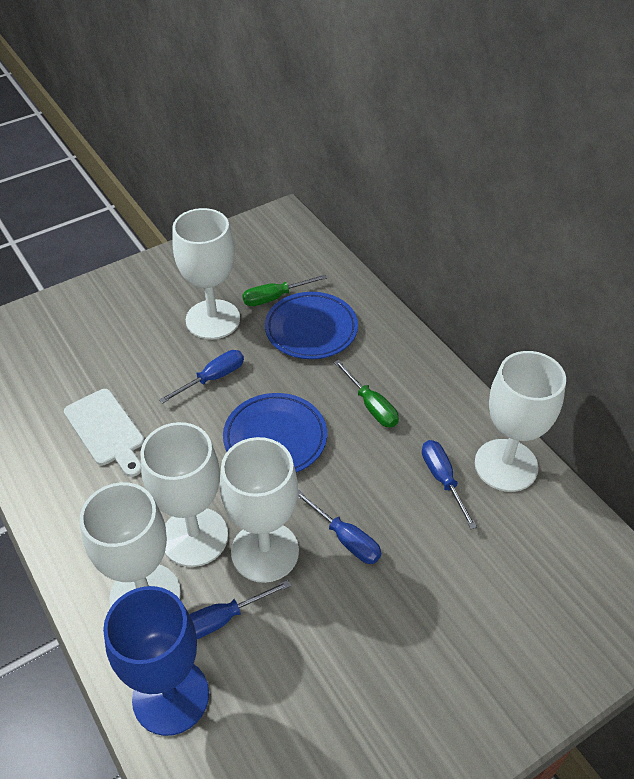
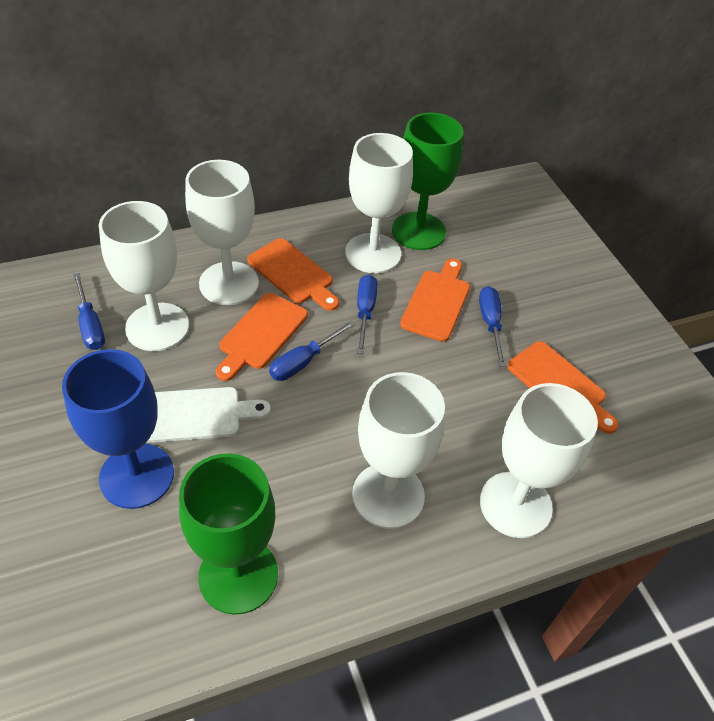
blue plate: [223,393,327,473] [265,292,358,359] = 2 -> none = 0
green goblet: none = 0 -> [179,453,278,615] [392,113,464,250] = 2
green screwdriver: [242,275,327,306] [334,360,399,427] = 2 -> none = 0
orange cutting board: none = 0 -> [216,293,308,381] [247,238,339,311] [400,259,470,342] [507,341,619,434] = 4

